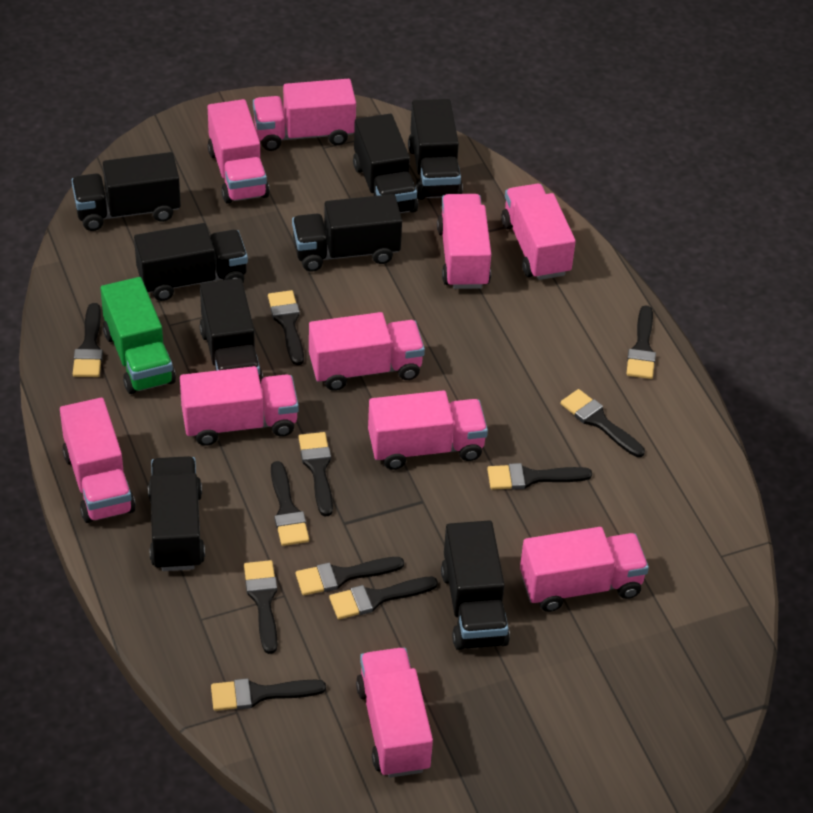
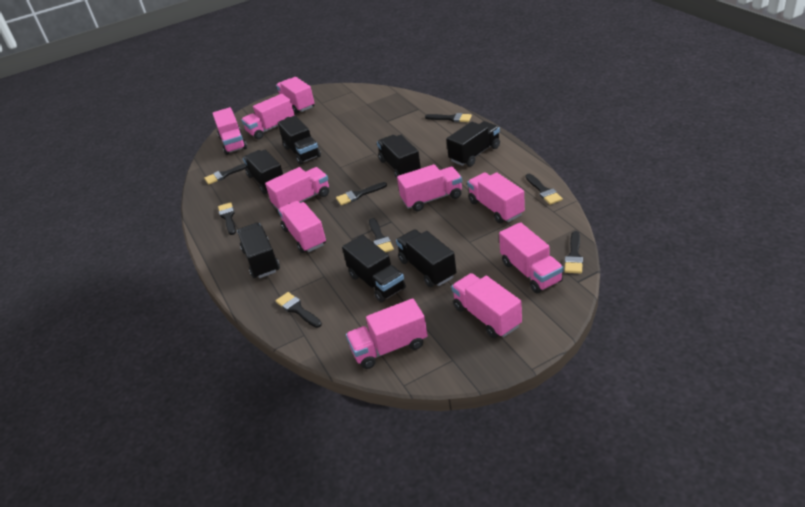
black brush: [73,303,103,377] [211,678,326,711] [244,560,277,654] [268,290,304,365] [271,461,309,546] [296,557,404,595] [299,432,333,516] [329,576,438,619] [487,463,592,490] [560,389,645,457] [626,305,656,379] = 11 -> [204,163,246,185] [218,202,236,235] [276,292,322,328] [336,182,387,205] [369,218,394,252] [425,113,472,122] [526,174,563,205] [564,231,583,273] = 8
black truck: [71,152,181,231] [134,223,248,301] [148,456,205,571] [199,278,263,384] [292,194,402,272] [353,114,418,213] [408,99,463,200] [441,520,510,650] = 8 -> [237,223,280,278] [243,150,283,194] [278,116,321,165] [342,235,406,302] [377,135,421,178] [396,229,456,287] [446,121,500,167] = 7
green truck: [100,277,176,394] = 1 -> none = 0

